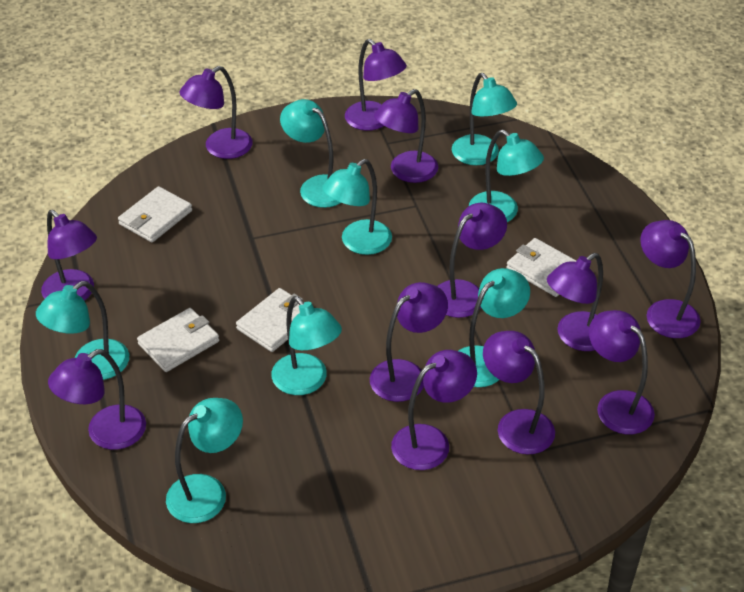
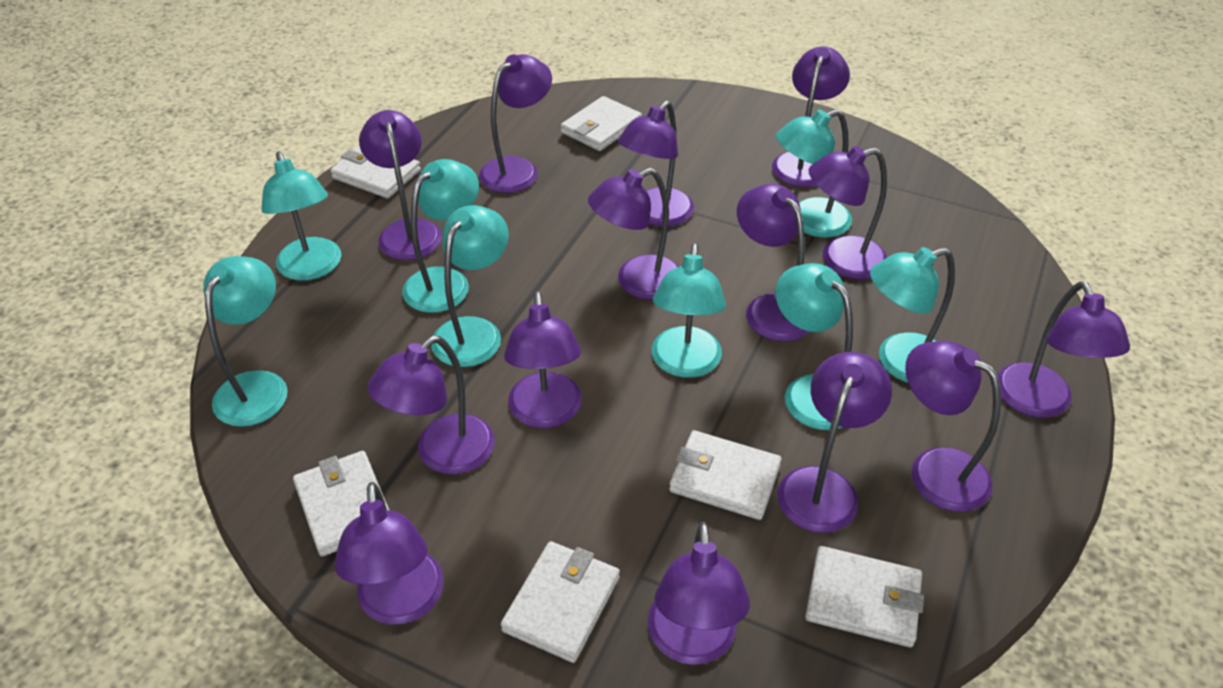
purple lamp: [41,210,97,301] [48,349,146,450] [179,66,252,159] [345,39,407,131] [370,282,448,402] [374,89,438,183] [391,350,477,470] [437,203,507,318] [483,331,555,454] [547,253,603,351] [589,310,655,434] [640,220,701,338] = 12 -> [334,482,444,625] [359,110,442,260] [367,336,495,474] [479,54,552,193] [504,291,582,428] [588,168,679,300] [618,101,694,227] [648,522,750,665] [737,184,809,341] [772,46,850,187] [777,352,892,533] [808,146,887,279] [905,341,1001,512] [998,281,1130,418] = 14
white wallet: [118,186,192,242] [137,308,219,372] [236,288,303,352] [506,238,576,297] = 4 -> [293,451,389,557] [330,146,421,198] [501,541,620,663] [561,96,642,151] [669,430,782,520] [805,546,924,647] = 6

